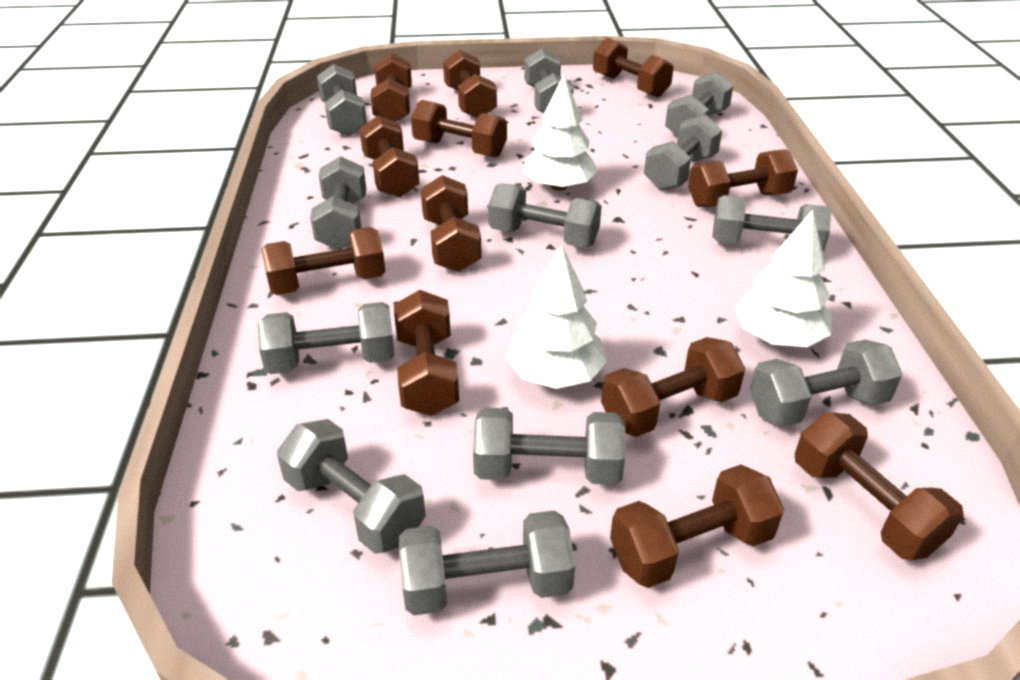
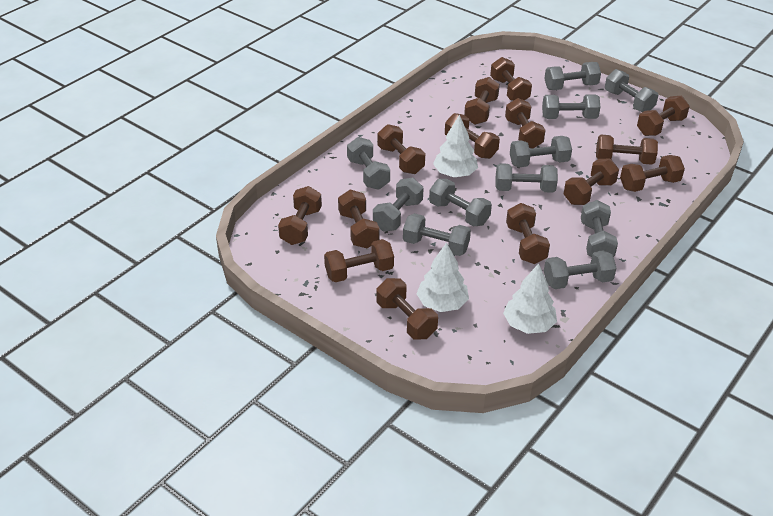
brown dumbbell: [262,227,386,295] [359,115,420,197] [370,53,412,122] [394,290,459,416] [411,100,507,157] [421,175,482,272] [443,50,497,118] [593,38,674,98] [601,337,745,437] [610,465,784,588] [688,149,798,207] [795,412,964,560] = 12 -> [278,186,322,245] [324,239,394,282] [338,190,380,248] [376,278,438,340] [378,124,425,174] [445,113,500,159] [464,77,500,125] [490,57,532,101] [505,98,546,149] [506,203,550,264] [564,158,619,205] [596,135,658,165] [620,155,685,192] [637,96,690,136] = 14
grey dumbbell: [258,302,395,374] [277,419,426,554] [310,156,366,250] [317,64,367,136] [399,510,575,615] [473,408,625,485] [488,183,602,248] [524,48,573,113] [644,114,722,190] [665,71,734,137] [712,195,832,251] [749,339,902,427] = 12 -> [347,137,390,190] [373,178,424,231] [403,213,471,256] [429,179,492,226] [496,163,558,193] [510,136,572,167] [542,94,600,119] [544,62,601,90] [544,250,617,289] [581,200,618,257] [605,69,658,112] = 11

